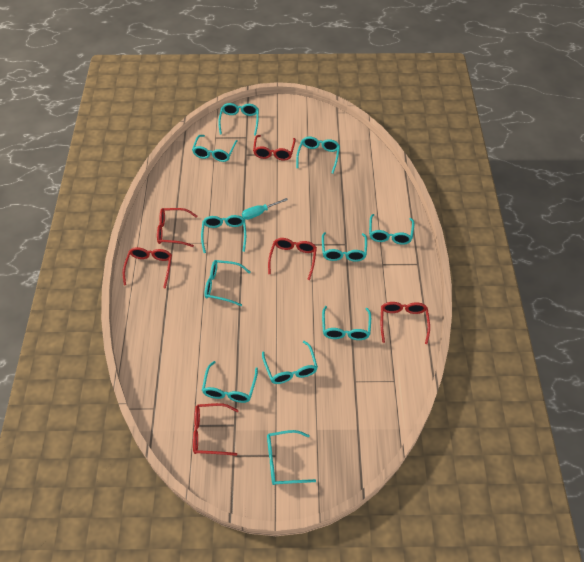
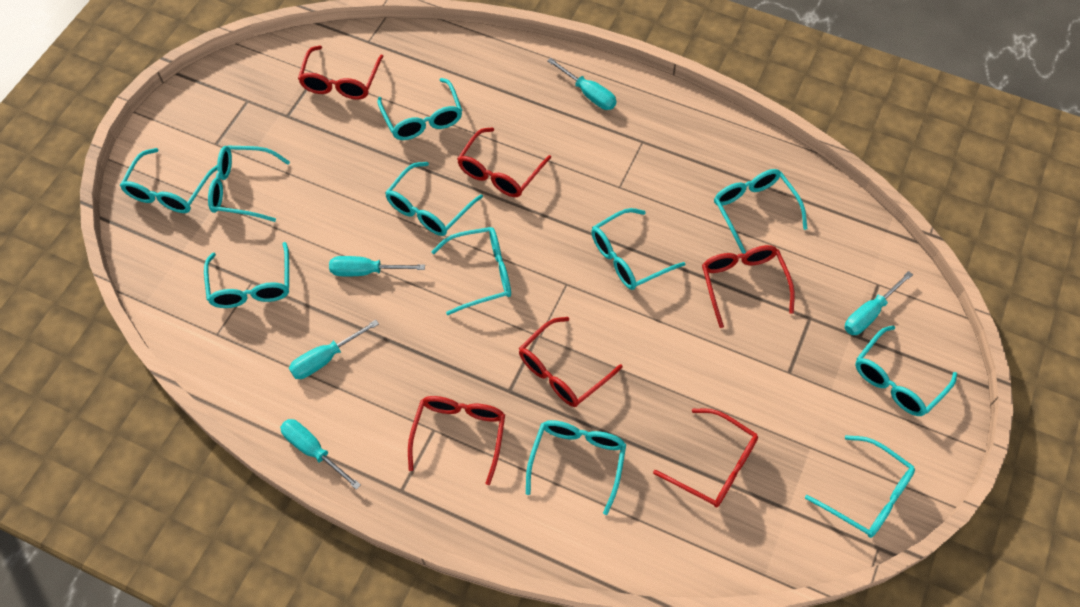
turquoise screwdriver: [242,198,288,220] = 1 -> [280,419,361,490] [289,320,379,379] [329,256,425,276] [547,58,617,110] [845,271,913,335] = 5

